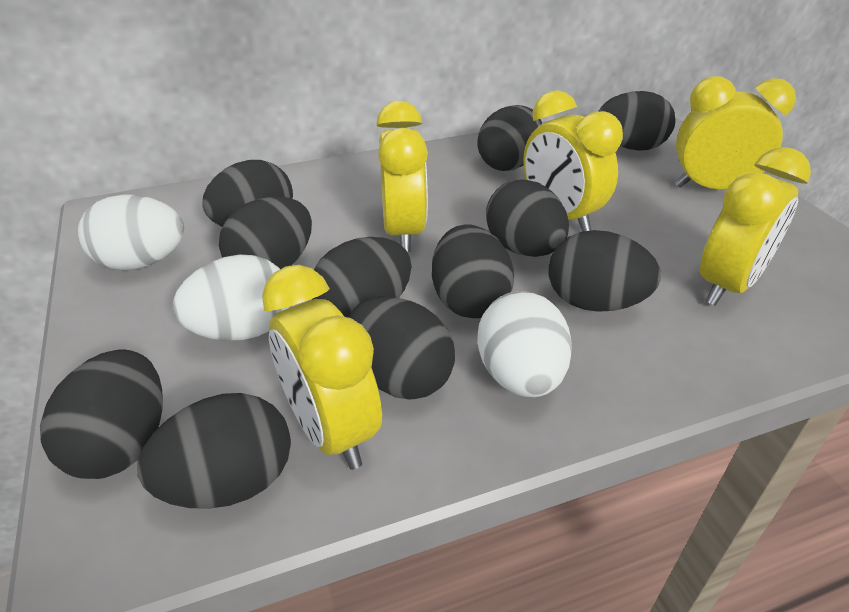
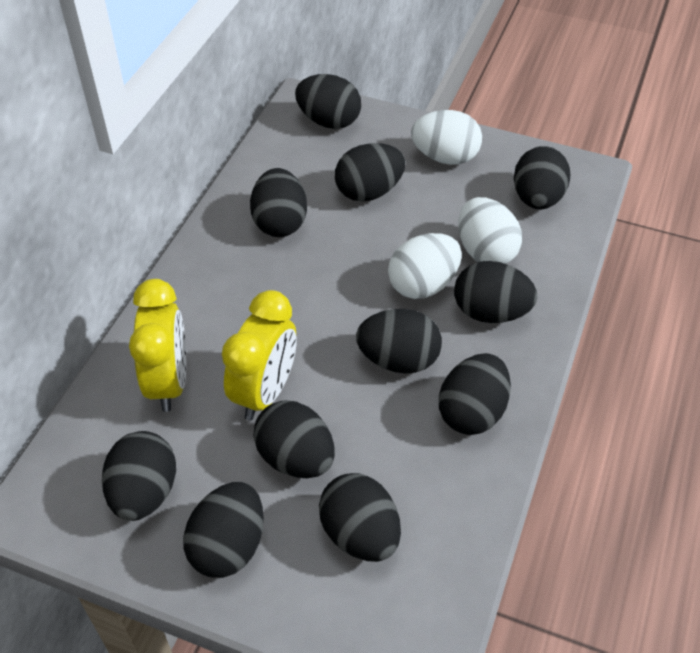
yellow clock: [262,265,382,470] [376,101,428,252] [523,90,623,232] [675,76,796,189] [700,147,811,306] = 5 -> [129,279,186,412] [222,290,297,421] = 2

